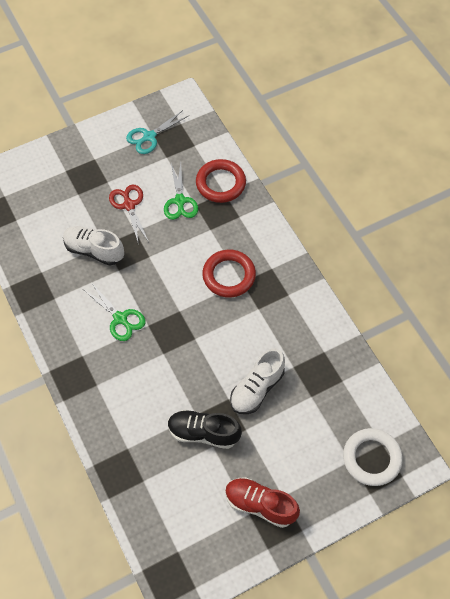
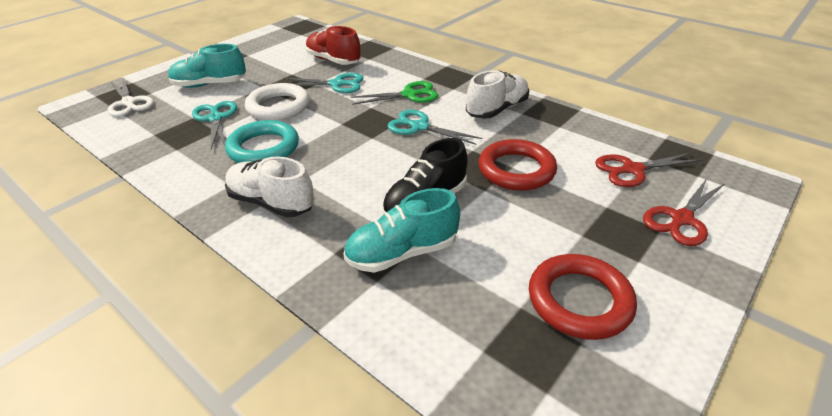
green scissors: [83,282,145,341] [164,163,198,220] = 2 -> [350,81,438,105] = 1
red scissors: [109,185,149,245] = 1 -> [595,153,703,187] [643,179,724,246] = 2
turquoise ring: none = 0 -> [225,120,299,163] = 1
turquoise scissors: [126,110,188,154] = 1 -> [192,101,237,149] [283,73,363,93] [387,110,482,145] = 3
turquoise shoe: none = 0 -> [168,44,246,88] [343,188,460,273] = 2
white scissors: none = 0 -> [108,78,154,117] = 1

